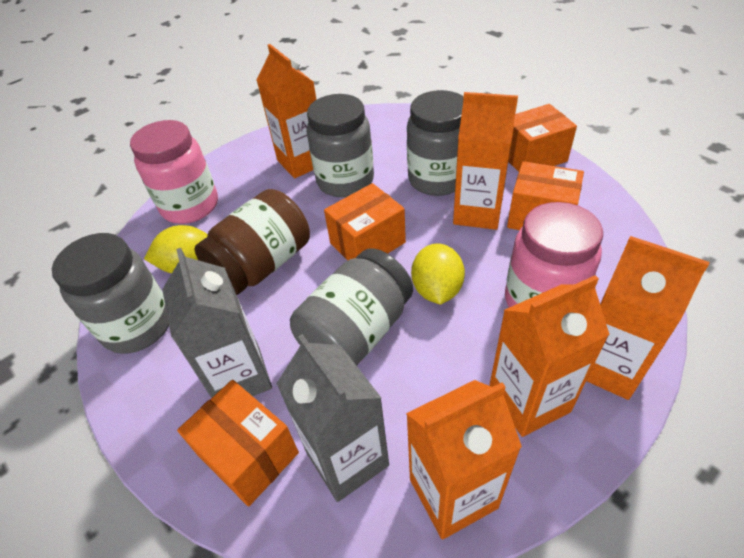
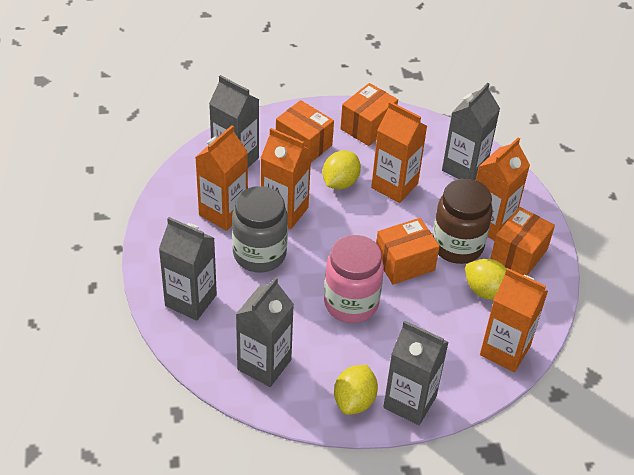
grey carton: [162,248,272,398] [276,334,389,502] = 2 -> [159,217,217,321] [209,75,259,168] [236,277,294,387] [383,320,449,425] [442,83,500,180] = 5
grey jar: [52,233,169,354] [290,248,413,366] [307,94,374,197] [407,90,464,196] = 4 -> [232,186,288,272] = 1
pink jar: [130,120,218,224] [505,202,603,308] = 2 -> [324,235,384,323] = 1
yellow lemon: [144,225,208,273] [411,243,465,305] = 2 -> [322,151,361,189] [334,365,378,415] [465,259,507,300] = 3

